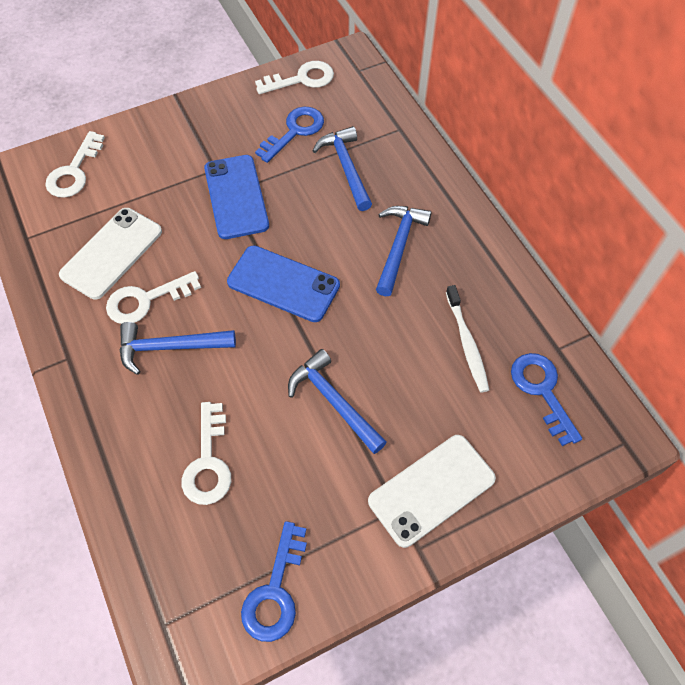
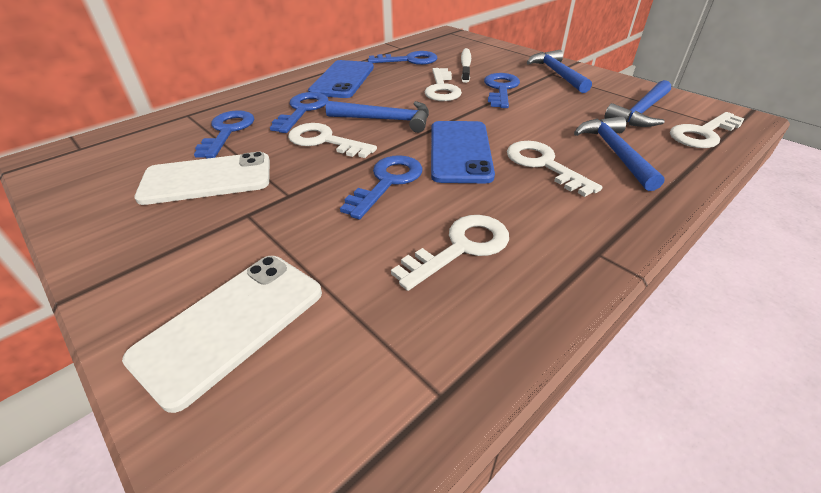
blue key: [241,521,307,642] [255,106,324,163] [511,353,582,446] = 3 -> [194,110,254,159] [270,92,328,133] [340,155,423,219] [368,51,437,65] [484,73,520,108] = 5
white key: [45,131,105,198] [106,271,201,324] [182,402,231,505] [255,61,334,94] = 4 -> [288,123,377,158] [391,215,509,291] [424,68,462,101] [507,141,602,197] [670,112,744,148] = 5

